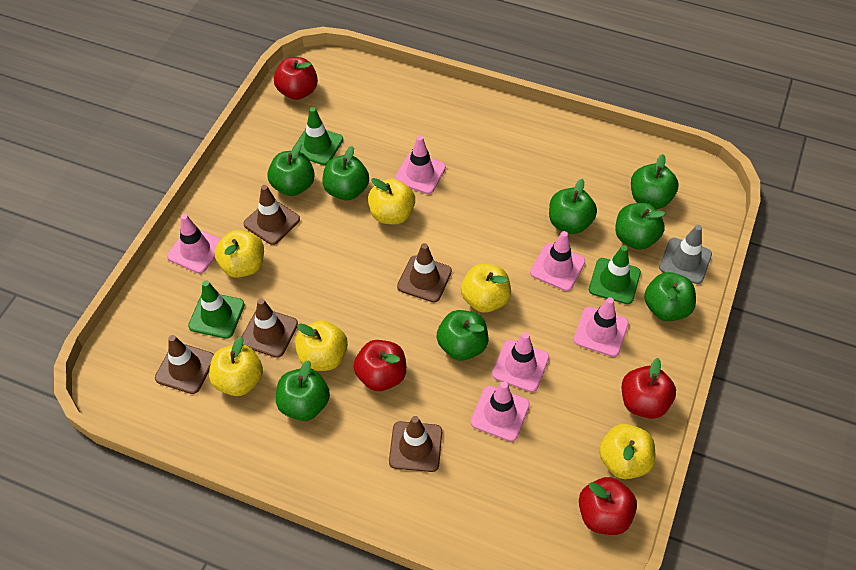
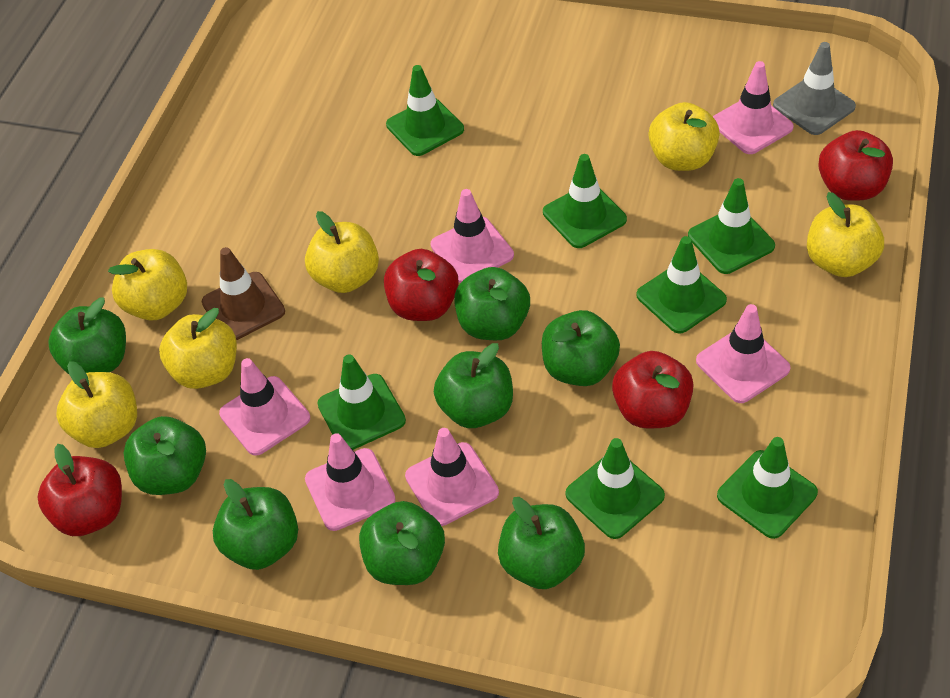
brown traffic cone: [155,335,214,394] [242,298,298,358] [243,185,300,245] [389,416,442,472] [397,243,452,302] = 5 -> [202,247,285,341] = 1
green traffic cone: [188,281,245,339] [295,107,343,165] [589,245,641,304] = 3 -> [317,355,406,450] [386,65,464,156] [543,154,627,248] [565,438,665,539] [636,236,727,334] [688,178,775,274] [717,437,818,539] = 7

